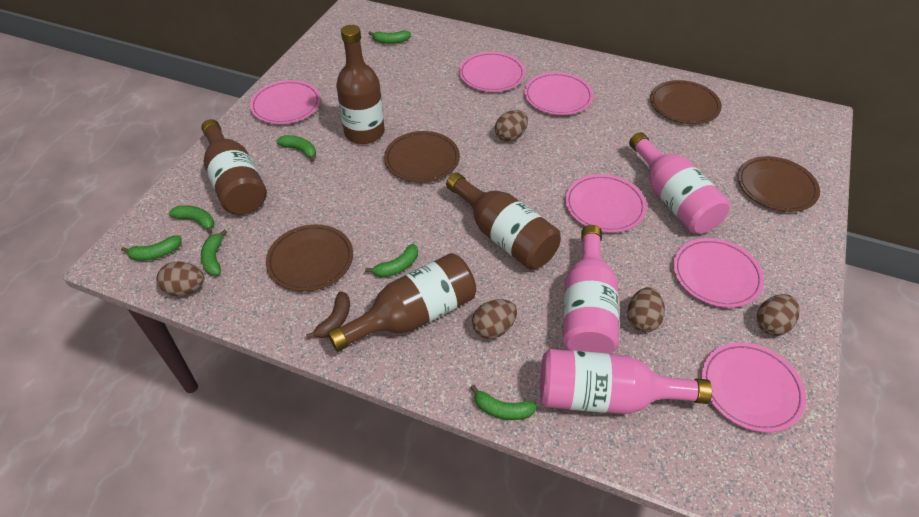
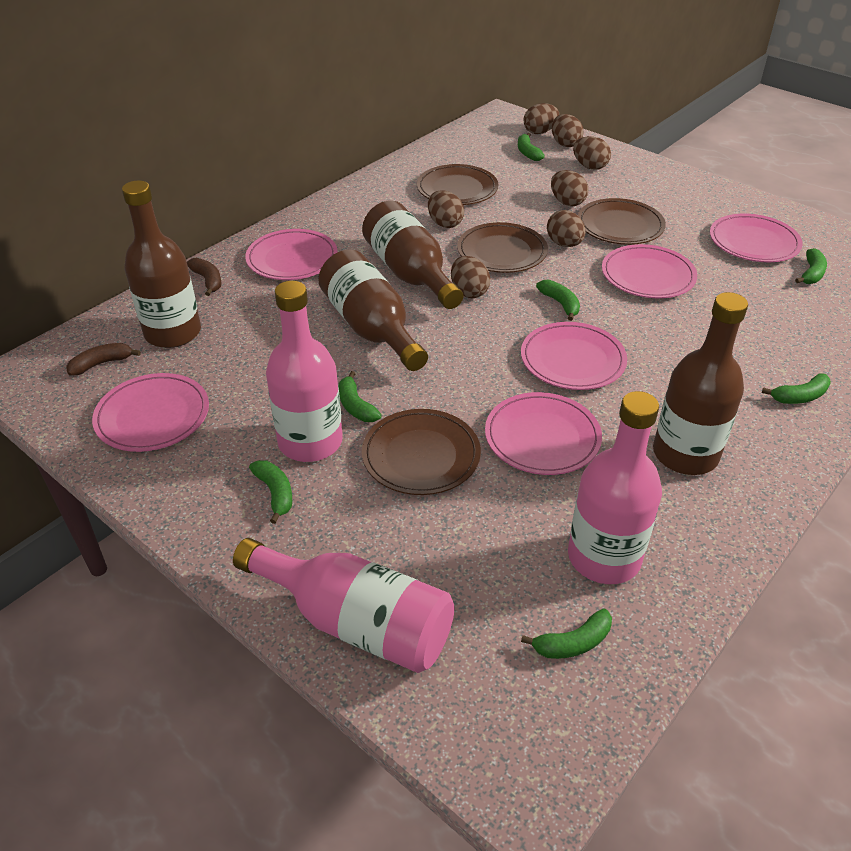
brown banana: [306,291,350,339] = 1 -> [66,343,141,376] [187,258,221,296] = 2
brown egg: [157,262,204,296] [472,299,517,339] [495,110,528,142] [627,287,665,332] [757,294,800,336] = 5 -> [428,190,464,228] [451,256,490,298] [524,103,559,134] [547,210,586,247] [551,170,588,206] [552,114,583,147] [573,136,611,170] = 7

